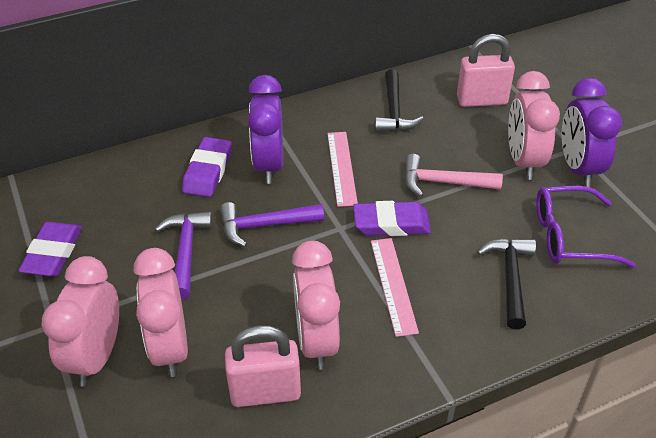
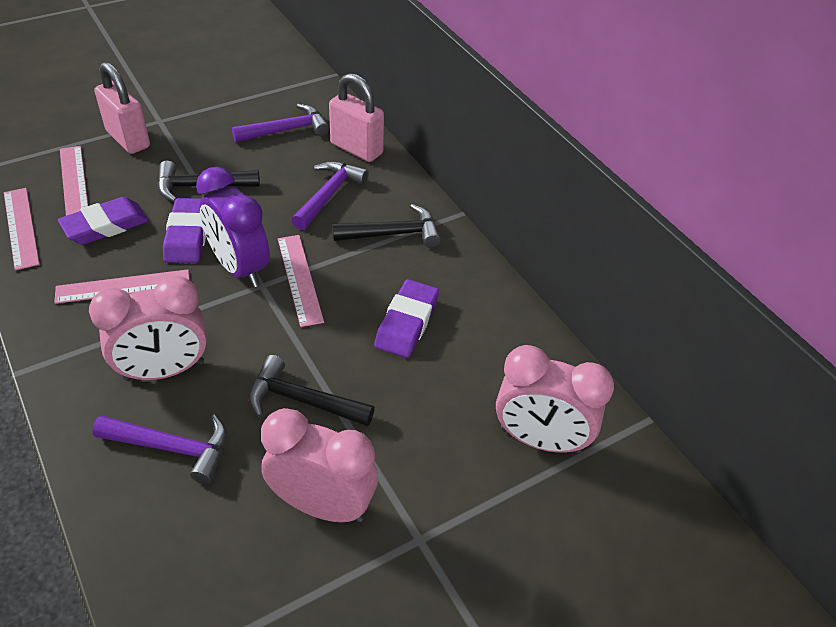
black hammer: [375,69,424,132] [477,238,536,330] = 2 -> [157,161,260,202] [248,355,375,426] [332,204,441,248] = 3
pink clock: [42,256,119,387] [134,248,188,377] [292,241,340,370] [508,71,560,180] = 4 -> [89,275,207,381] [261,408,378,522] [496,345,614,453] = 3
pink hammer: [404,154,503,197] = 1 -> none = 0
pink ruler: [327,132,358,207] [371,238,419,337] = 2 -> [4,188,40,270] [54,269,189,304] [60,146,88,216] [278,235,324,327] = 4
purple clock: [247,75,283,184] [562,78,622,187] = 2 -> [196,167,270,288] = 1
purple glasses: [536,186,636,268] = 1 -> none = 0
purple hammer: [155,211,212,299] [220,202,324,247] = 2 -> [92,415,227,484] [232,104,330,142] [292,161,369,230] = 3

